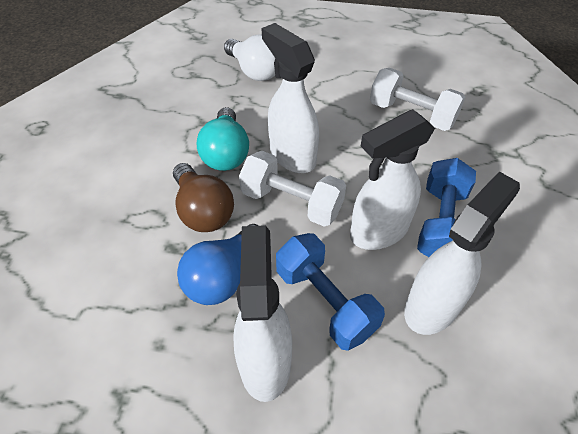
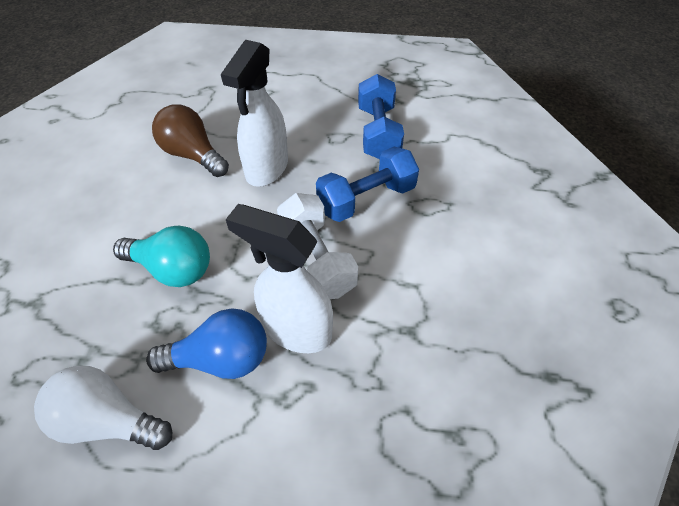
white dumbbell: [239,151,346,227] [370,68,465,131] = 2 -> [277,193,358,299] = 1
white spray bottle: [233,225,292,402] [261,23,319,173] [350,109,435,250] [404,171,520,335] = 4 -> [221,40,288,187] [226,204,333,353] = 2

